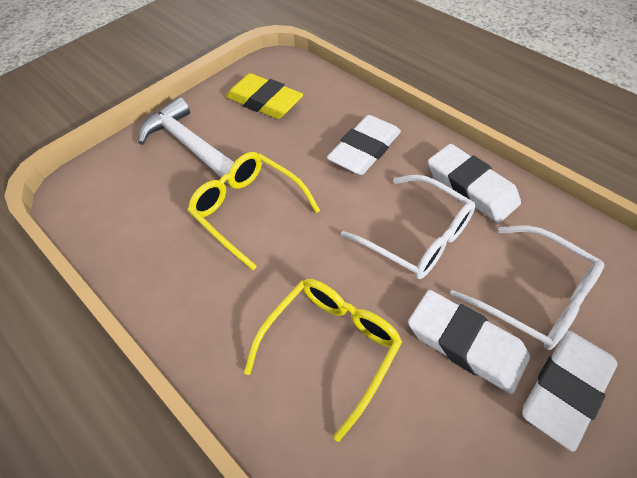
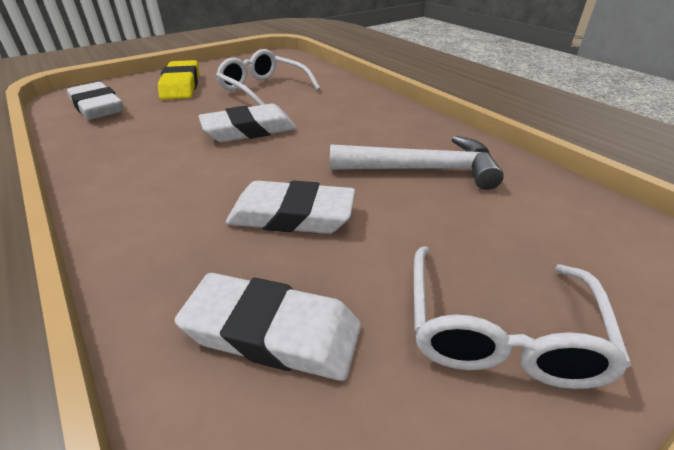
yellow glasses: [187,152,320,270] [244,279,402,442] = 2 -> none = 0

